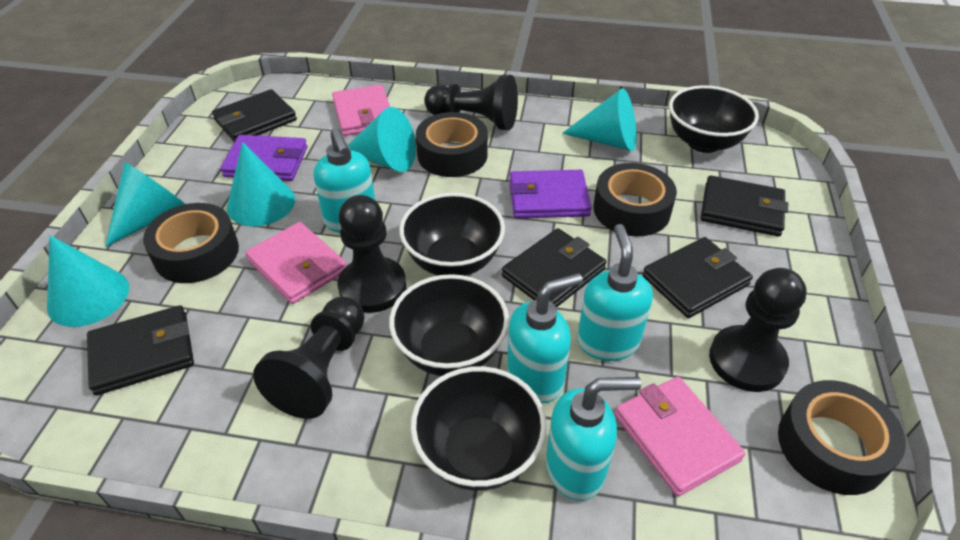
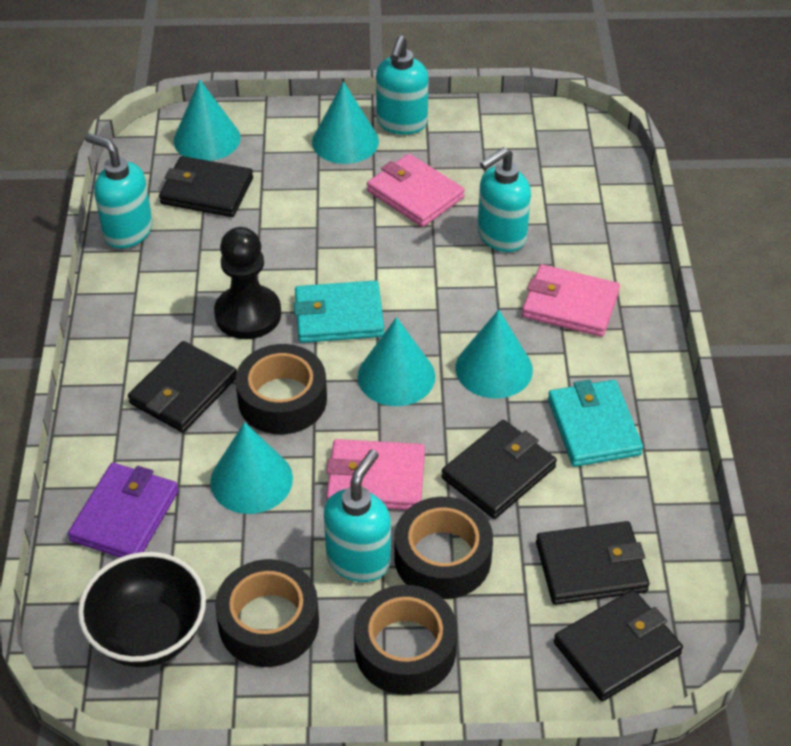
black bowl: [389,274,509,376] [399,193,505,276] [411,366,547,491] [669,85,759,153] = 4 -> [78,552,206,667] = 1
black pawn: [253,297,365,419] [338,195,406,313] [424,75,518,130] [709,268,807,392] = 4 -> [214,227,281,339] = 1
purple wallet: [220,135,307,181] [509,170,592,219] = 2 -> [68,463,179,557] = 1
turquoise wallet: none = 0 -> [294,280,384,343] [548,380,643,467] = 2

